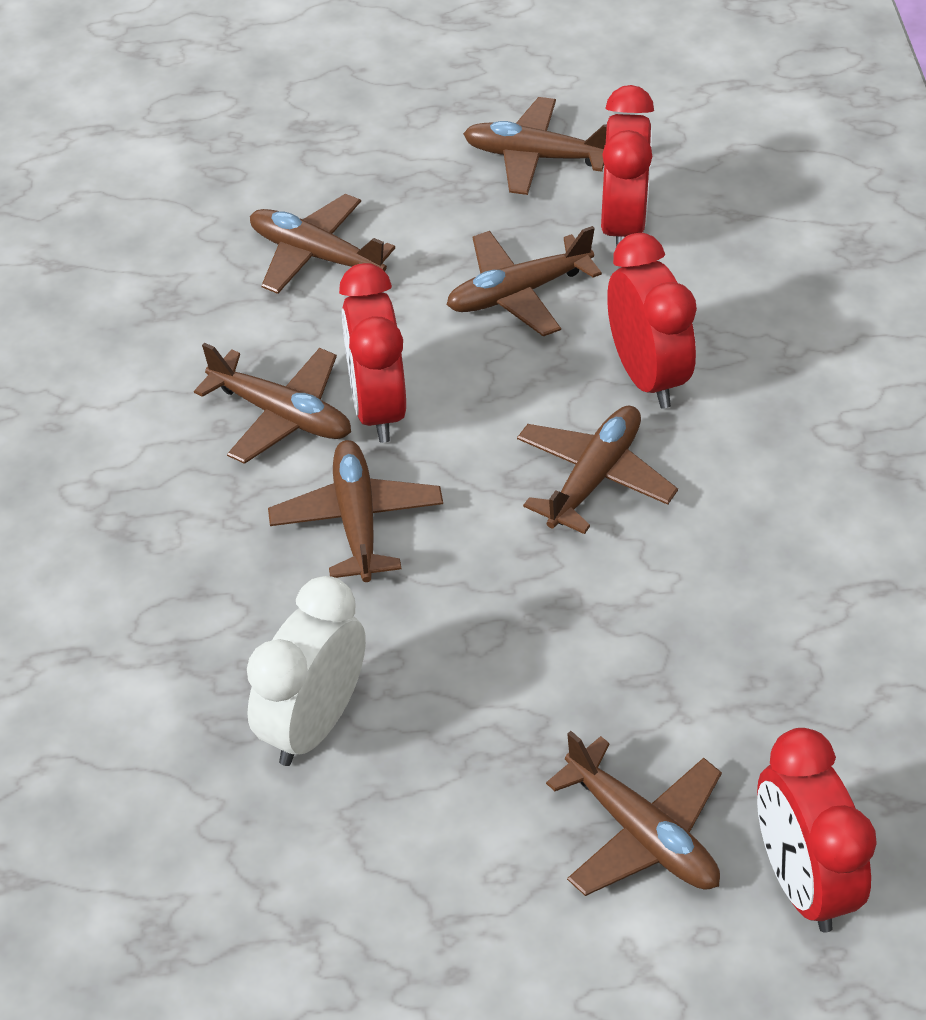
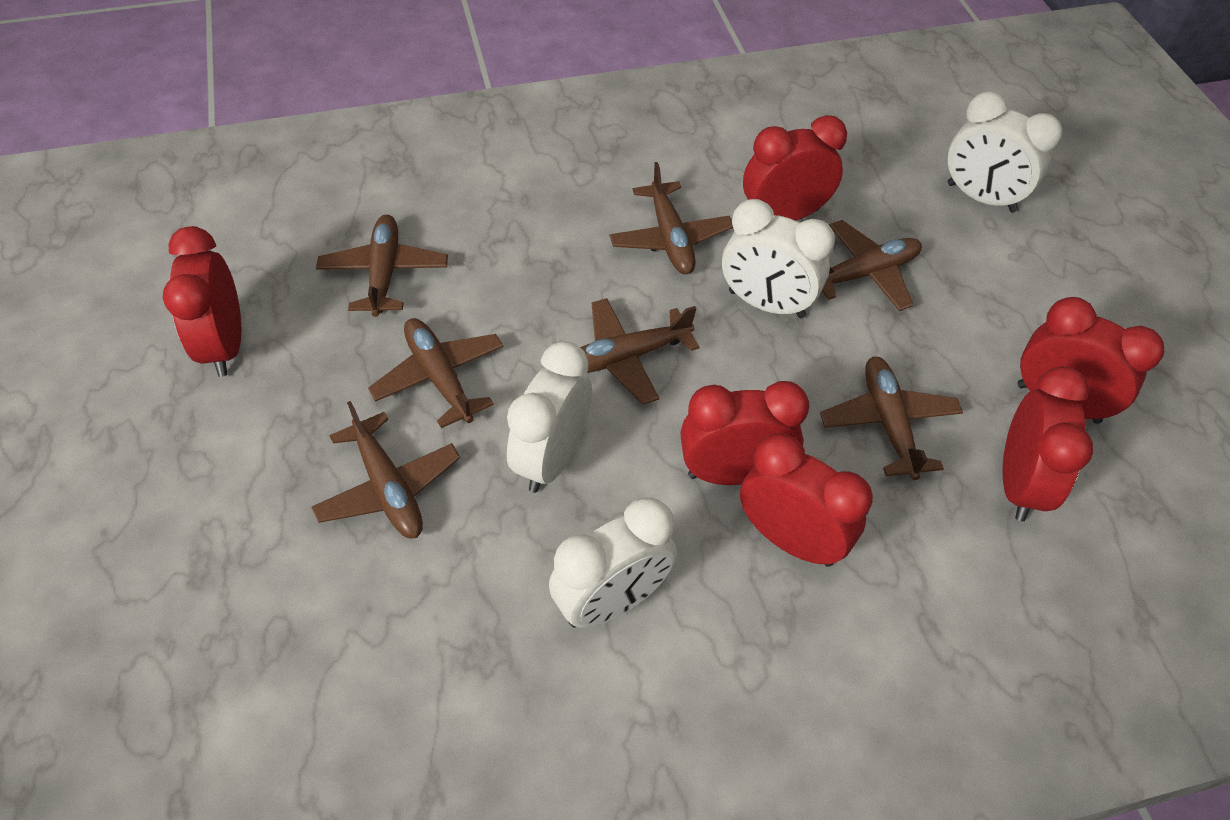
red clock: [339,263,406,443] [601,85,654,247] [607,233,697,408] [757,728,877,933] = 4 -> [163,226,241,377] [681,381,809,485] [740,433,873,567] [743,115,847,221] [1003,366,1093,521] [1018,297,1164,424] = 6
white clock: [247,576,366,766] = 1 -> [507,341,592,493] [549,497,677,628] [722,199,835,318] [948,91,1063,213] = 4

